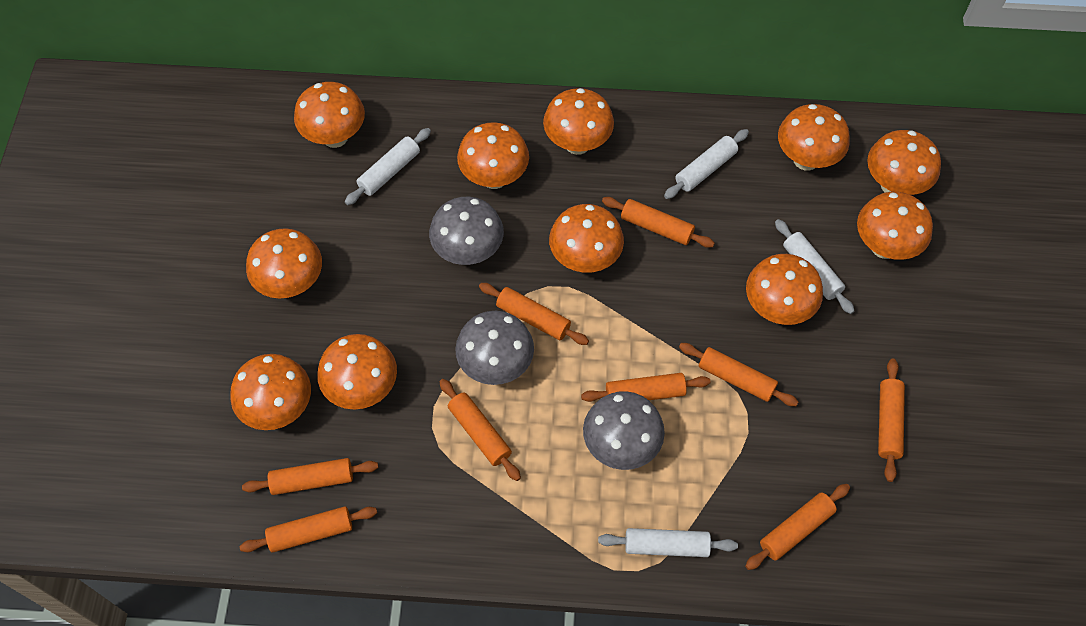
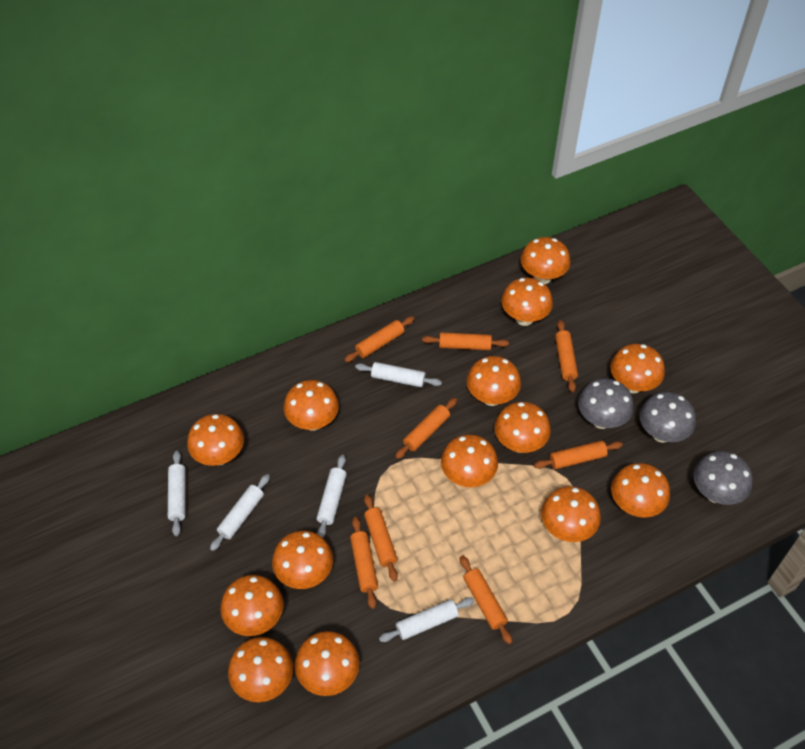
orange mushroom: [230,354,311,430] [246,228,322,299] [294,82,365,148] [317,334,397,410] [457,122,529,189] [543,88,614,155] [549,204,624,273] [746,254,823,325] [778,104,850,170] [857,192,933,260] [867,130,941,195] = 11 -> [187,414,244,466] [221,575,283,636] [228,637,293,702] [272,531,333,589] [284,380,339,430] [295,631,360,696] [441,434,498,487] [467,356,521,406] [494,402,551,453] [501,278,553,326] [521,237,571,284] [541,486,601,542] [610,344,665,393] [611,463,670,517] = 14
orange rolling pin: [240,506,377,553] [242,458,378,495] [439,379,521,481] [479,283,589,345] [581,373,711,402] [602,197,715,248] [679,343,798,406] [745,484,850,570] [878,359,905,482] = 9 -> [344,316,414,362] [350,517,378,609] [364,494,398,582] [395,398,457,459] [422,332,509,350] [460,555,512,644] [534,441,623,469] [555,320,578,392] = 8
white rolling pin: [345,128,431,205] [598,528,738,557] [664,129,749,199] [775,219,854,314] = 4 -> [168,451,186,536] [210,474,270,551] [317,455,347,538] [355,362,442,387] [379,597,475,642] = 5

